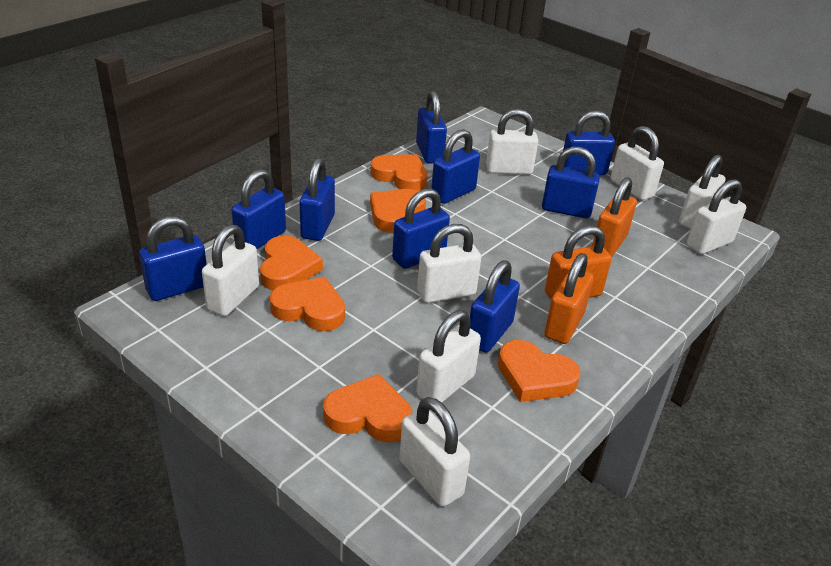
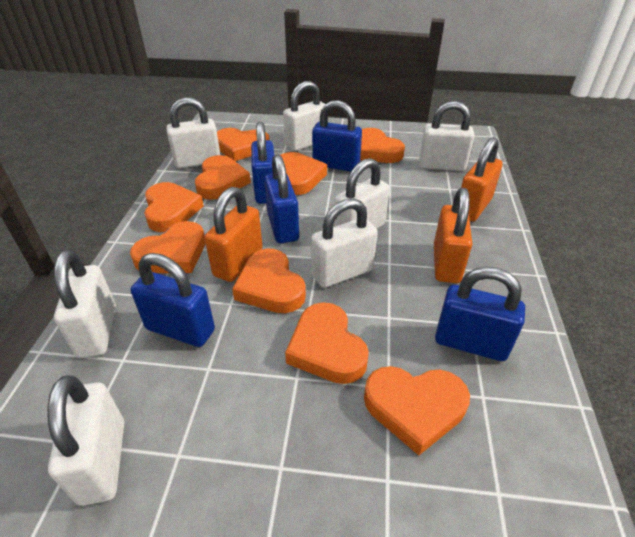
blue padlock: [139,216,207,301] [231,169,286,249] [300,158,335,241] [392,188,450,269] [416,91,447,164] [431,129,480,204] [470,260,520,353] [542,147,600,218] [563,110,615,175] = 9 -> [131,253,215,347] [251,122,274,204] [264,154,299,243] [312,100,362,171] [435,267,525,361] = 5
orange heart: [260,235,323,290] [270,277,345,331] [323,374,412,442] [370,154,427,191] [370,189,426,233] [498,340,580,402] = 6 -> [130,221,205,273] [144,182,204,232] [195,155,251,200] [217,128,270,161] [232,248,306,313] [281,152,327,195] [285,302,369,384] [360,128,405,163] [364,366,470,455] = 9
white padlock: [202,224,259,316] [399,397,470,507] [416,310,481,403] [417,224,481,303] [486,109,539,175] [610,126,664,200] [679,155,725,229] [687,179,746,254] = 8 -> [47,375,124,506] [54,250,116,358] [166,97,220,168] [283,81,328,151] [311,198,377,288] [334,158,390,229] [419,101,474,171] = 7

